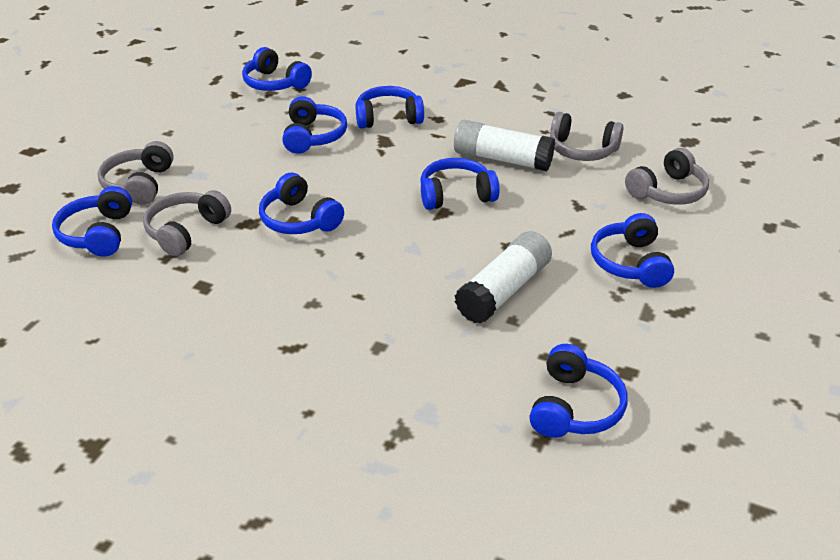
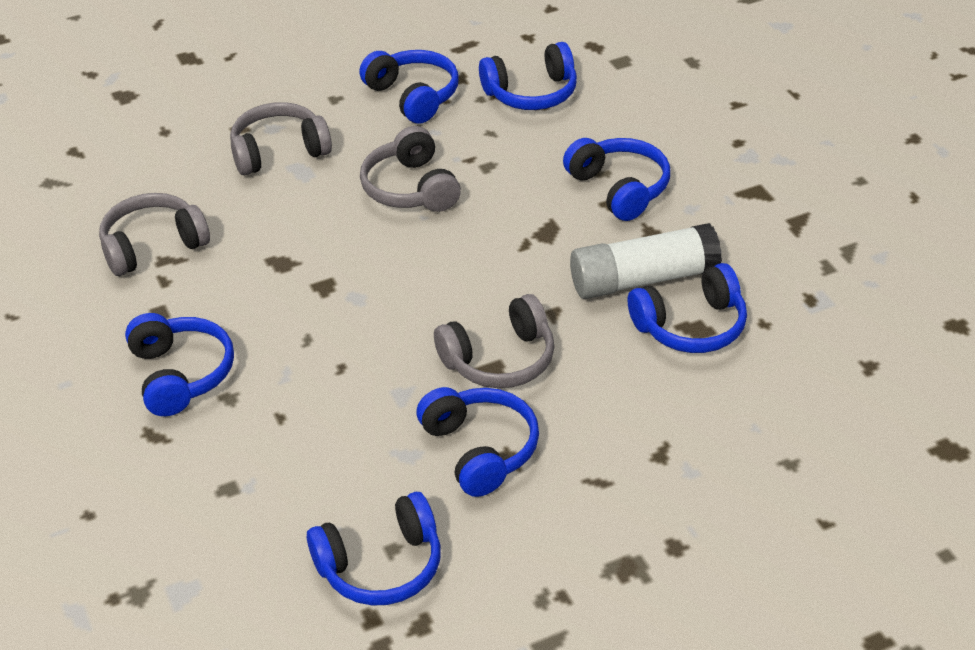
blue headphones: [52,186,132,257] [242,47,312,91] [259,173,344,234] [282,96,347,154] [355,86,424,129] [420,158,500,210] [529,344,628,438] [591,213,674,288] = 8 -> [125,313,234,416] [307,492,441,606] [359,50,459,124] [416,387,539,497] [479,42,577,110] [563,138,670,221] [628,263,747,353] = 7
white glue stick: [454,120,555,171] [455,231,552,324] = 2 -> [570,223,722,299] = 1

